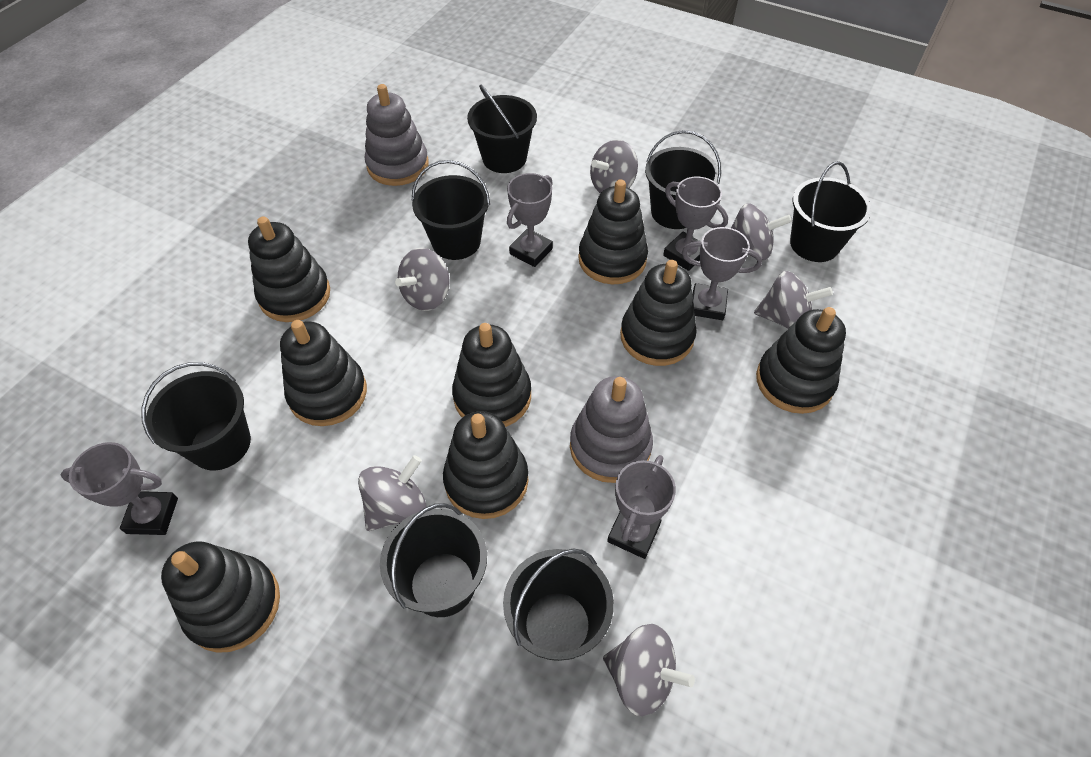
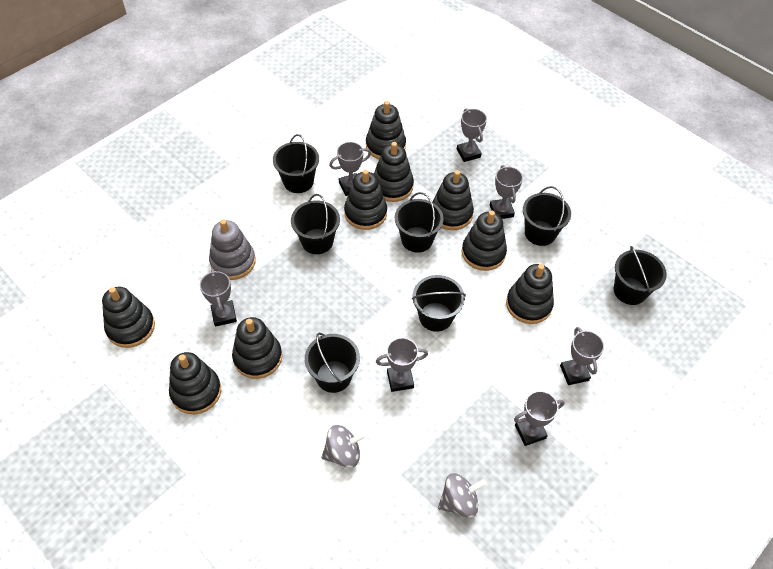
black stacking toy: [161,541,280,653] [248,216,330,322] [280,320,367,426] [443,411,529,519] [452,323,531,427] [578,179,648,284] [620,260,697,366] [756,307,846,414] = 8 -> [102,287,155,348] [169,352,221,414] [232,317,282,379] [344,170,387,230] [366,101,406,159] [374,142,414,202] [432,170,474,230] [462,211,507,271] [506,264,554,324] = 9
grey spinning top: [358,455,426,531] [395,248,450,311] [590,140,638,193] [603,624,695,716] [731,203,792,260] [754,271,833,329] = 6 -> [321,425,367,468] [438,473,486,518] = 2
grey stacking toy: [365,84,429,186] [570,376,653,483] = 2 -> [209,219,256,280] = 1
grey trophy: [61,442,178,535] [507,173,553,267] [607,455,676,559] [663,176,728,271] [682,227,762,320] = 5 -> [200,269,237,327] [329,142,371,196] [376,337,428,392] [457,108,487,162] [490,165,523,219] [514,391,565,446] [560,327,604,385] = 7

